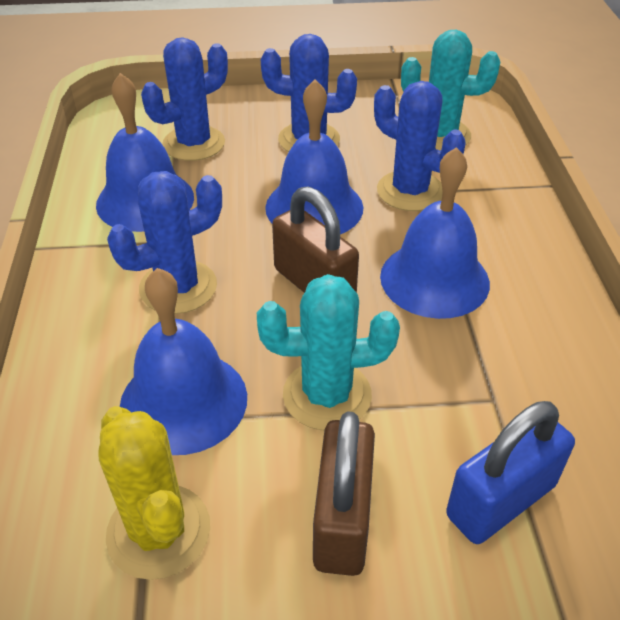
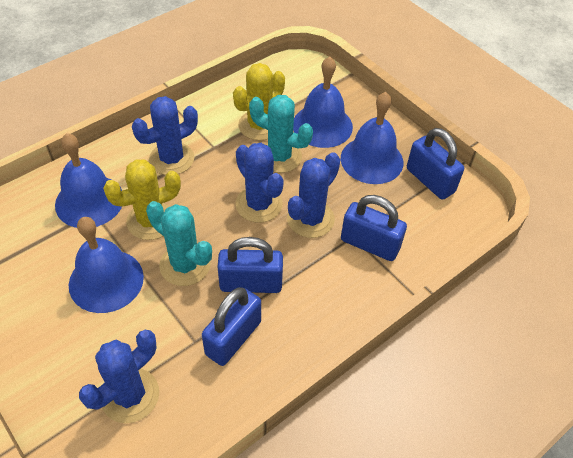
blue padlock: [446,401,575,544] = 1 -> [202,287,261,366] [218,237,283,293] [341,195,407,261] [407,128,464,200] = 4
brown padlock: [272,186,359,293] [313,411,375,576] = 2 -> none = 0
yellow cactus: [98,406,210,580] = 1 -> [103,159,181,240] [233,63,285,140] = 2

